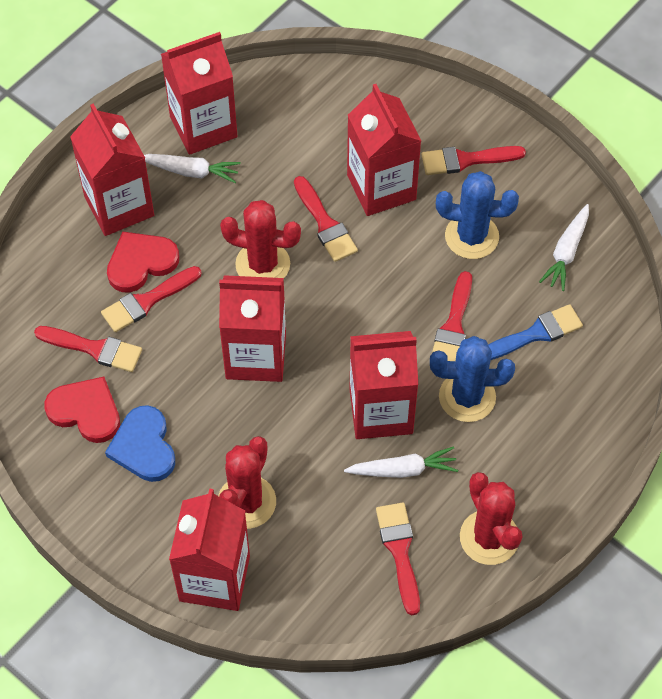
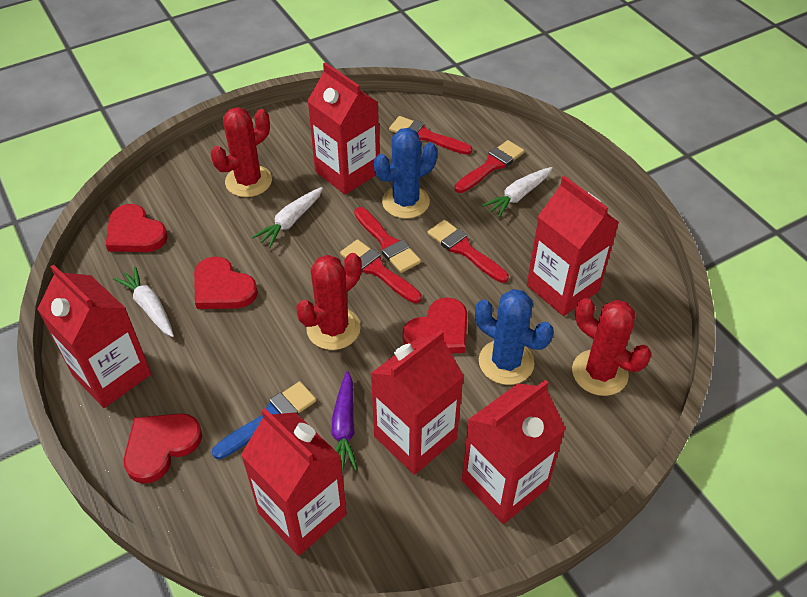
blue heart: [105,405,175,482] = 1 -> none = 0
purple carrot: none = 0 -> [332,371,357,470] = 1
red brush: [34,326,142,372] [101,266,201,332] [294,176,358,262] [376,502,420,615] [421,146,526,175] [432,271,472,361] = 6 -> [340,239,422,303] [354,207,421,273] [389,116,472,155] [428,220,509,283] [455,140,524,193] = 5
red heart: [44,377,120,443] [107,232,179,293] = 2 -> [106,204,168,252] [124,413,202,484] [194,257,258,309] [403,297,467,353] = 4

